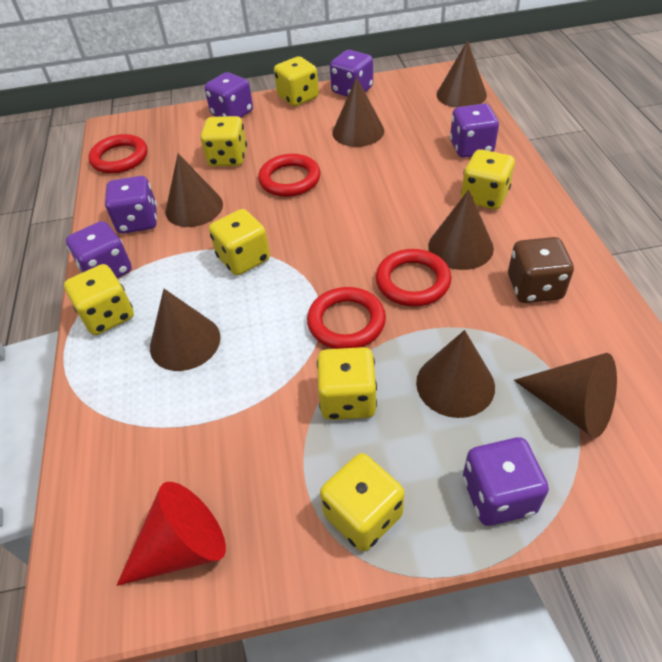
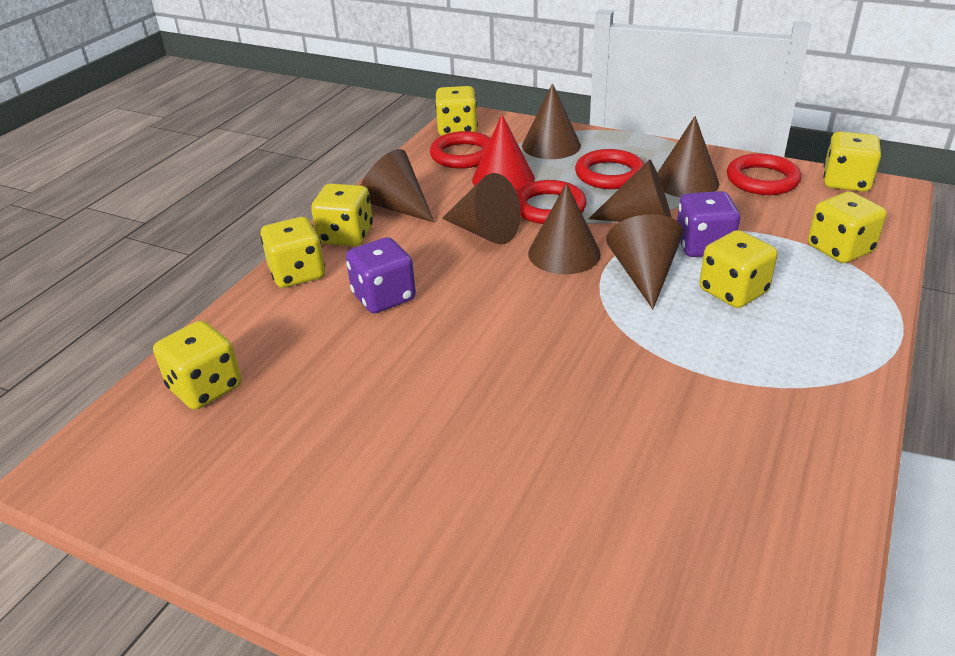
brown dice: [508,237,574,303] = 1 -> none = 0
purple dice: [66,221,132,278] [105,176,157,234] [204,72,253,118] [330,50,373,97] [450,104,499,158] [463,437,549,526] = 6 -> [346,237,416,313] [677,191,740,257] = 2

